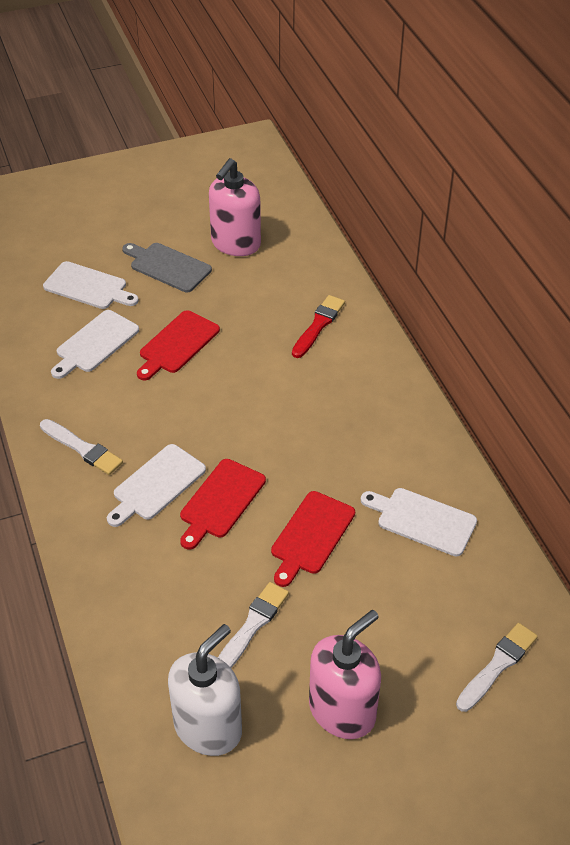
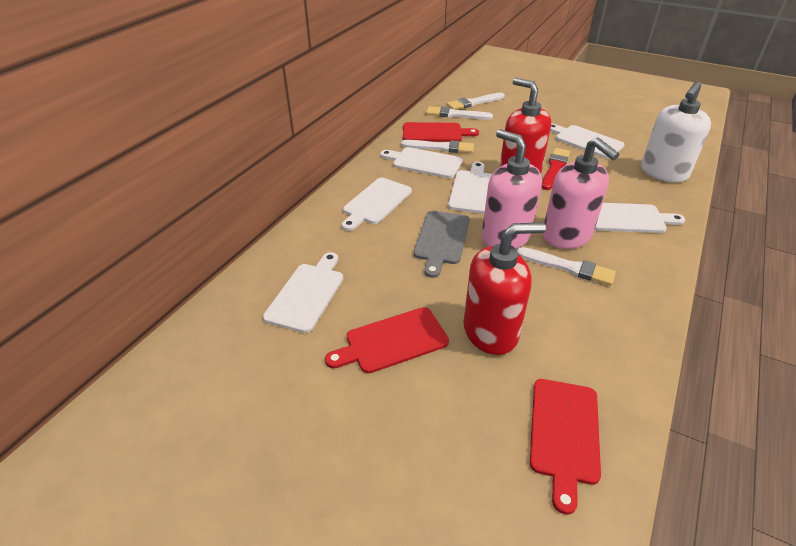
red soap dispenser: none = 0 -> [463,222,546,355] [500,78,551,174] = 2
white brush: [40,419,123,475] [218,582,289,668] [456,623,538,712] = 3 -> [401,140,474,153] [426,106,493,120] [446,93,505,110] [517,247,616,286] = 4
white cutting board: [43,261,139,309] [51,310,139,379] [107,444,206,527] [361,488,477,556] = 4 -> [263,252,343,333] [342,178,412,231] [380,147,463,178] [448,162,492,214] [550,124,625,158] [595,203,685,233] = 6

